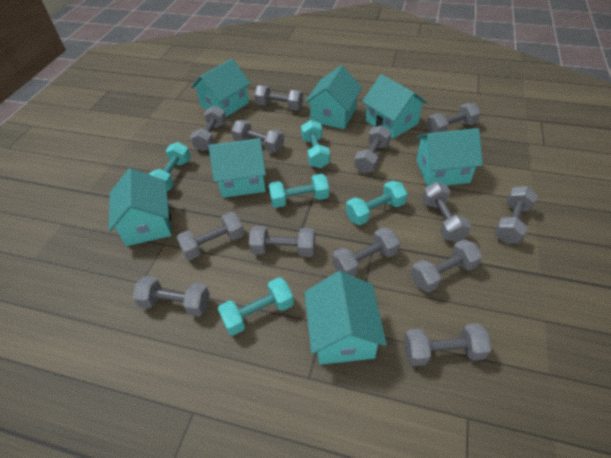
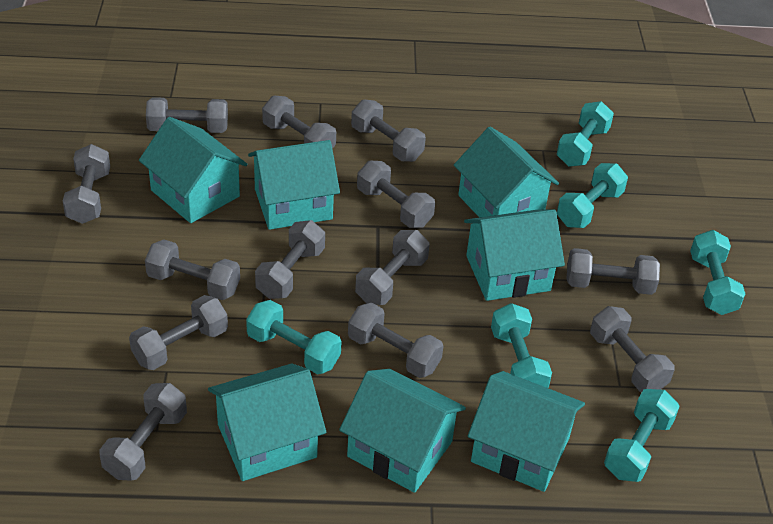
turquoise dumbbell: [149,142,191,191] [218,277,294,335] [269,174,329,208] [301,120,330,168] [346,181,407,225] = 5 -> [246,300,342,374] [491,303,552,388] [557,101,614,167] [557,163,628,228] [604,389,680,482] [690,230,745,315] = 6

